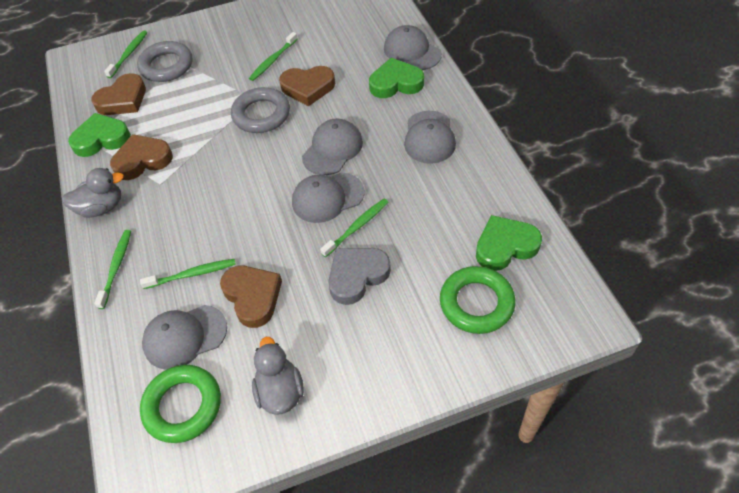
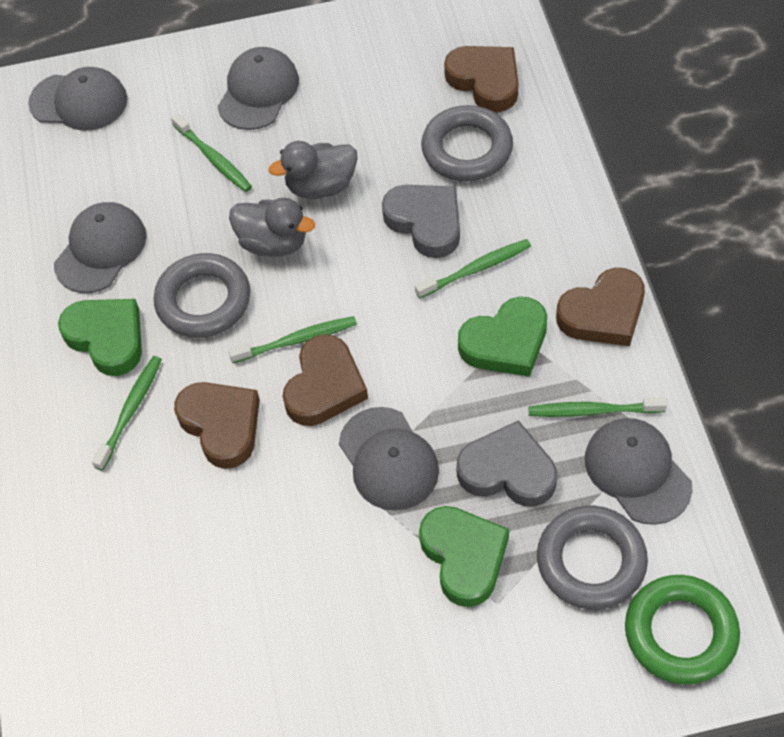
green ring: [140,365,221,443] [440,266,516,334] = 2 -> [625,575,740,684] = 1
grey heart: [328,248,391,305] = 1 -> [382,185,460,258] [457,420,557,507] = 2
grey ring: [137,41,192,82] [231,87,290,133] = 2 -> [154,253,250,338] [421,105,513,182] [537,506,648,610] = 3

